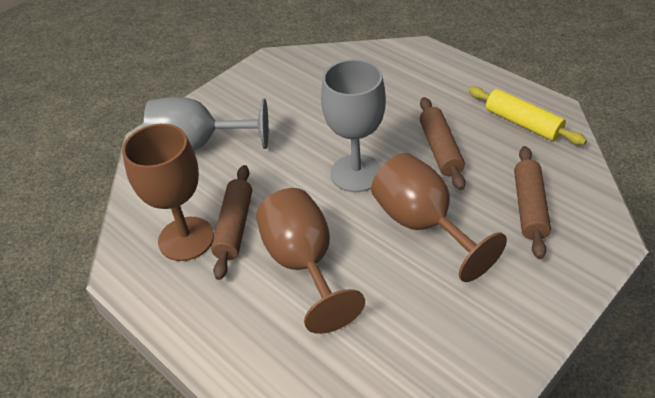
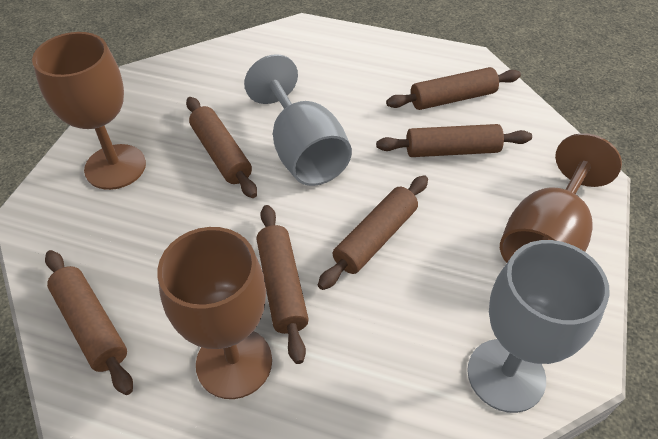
brown rolling pin: [211,165,252,280] [420,97,466,190] [514,146,551,259] = 3 -> [45,250,133,395] [186,97,257,198] [256,205,309,364] [318,175,428,290] [376,124,532,157] [386,67,521,110] = 6
yellow rolling pin: [468,86,587,145] = 1 -> none = 0

